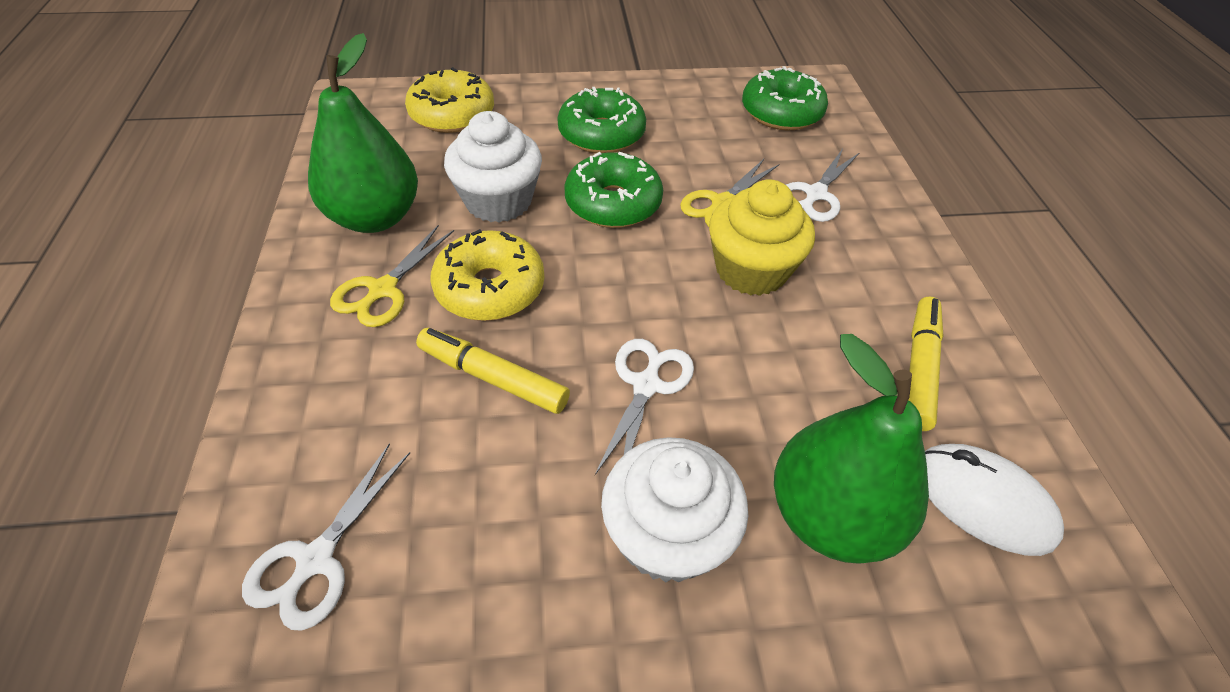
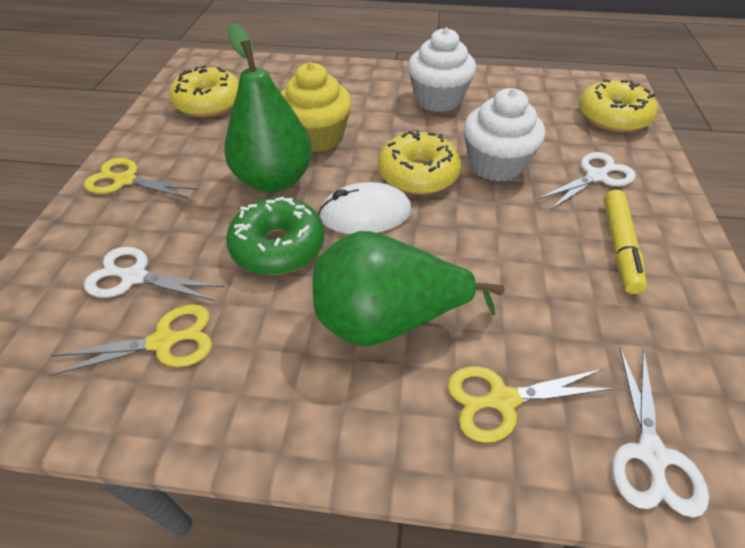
green donut: [557,87,646,153] [564,152,663,228] [742,66,828,130] = 3 -> [226,197,325,275] = 1
yellow donut: [405,67,494,133] [430,229,544,321] = 2 -> [169,66,239,117] [378,130,461,195] [579,79,658,132] = 3
yellow marker: [416,328,570,414] [908,296,943,431] = 2 -> [604,190,647,294] = 1
yellow scissors: [330,224,454,327] [680,159,779,227] = 2 -> [49,305,212,376] [84,158,198,199] [447,366,615,443] = 3

